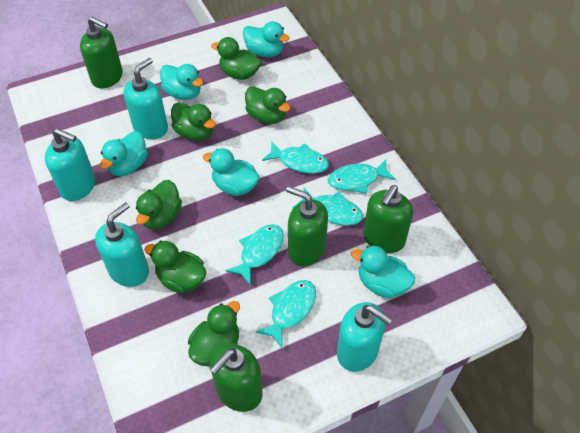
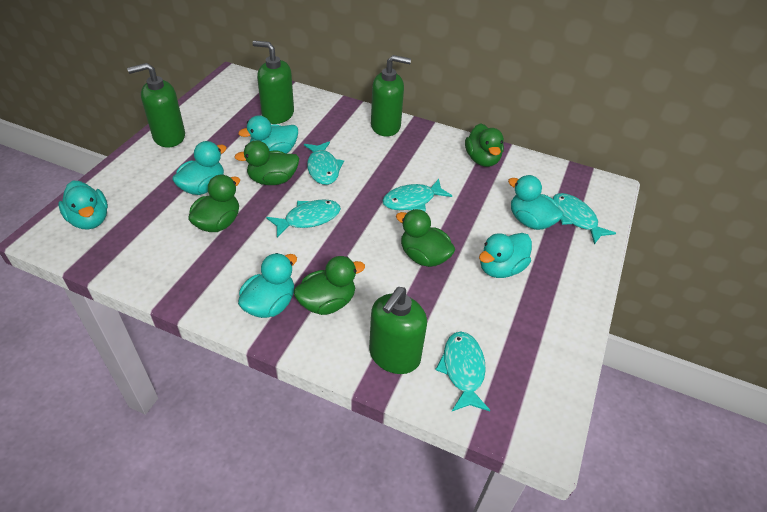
green duck: [136,180,182,230] [144,241,206,294] [171,103,216,141] [188,301,240,367] [211,37,261,80] [245,86,290,124] = 6 -> [188,175,240,232] [234,140,299,185] [294,256,365,315] [396,209,455,267] [465,123,504,167] = 5
turquoise duck: [100,131,148,176] [160,64,203,100] [203,148,260,196] [243,21,290,57] [351,246,415,298] = 5 -> [58,181,108,230] [172,141,227,195] [238,115,298,154] [238,253,297,318] [479,233,532,278] [508,175,564,230] = 6
turquoise soap dispenser: [45,128,95,201] [95,202,149,287] [123,58,168,139] [337,302,392,372] = 4 -> none = 0

